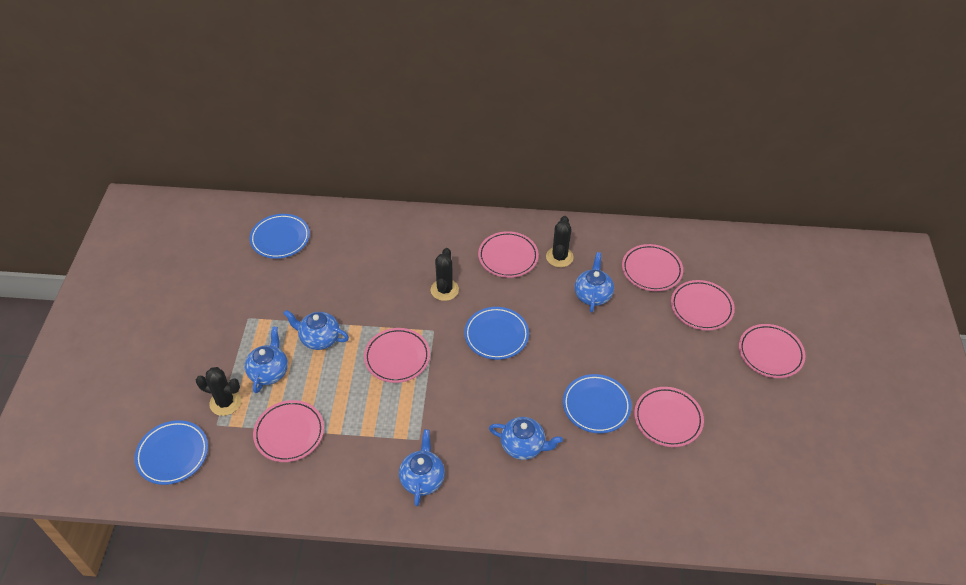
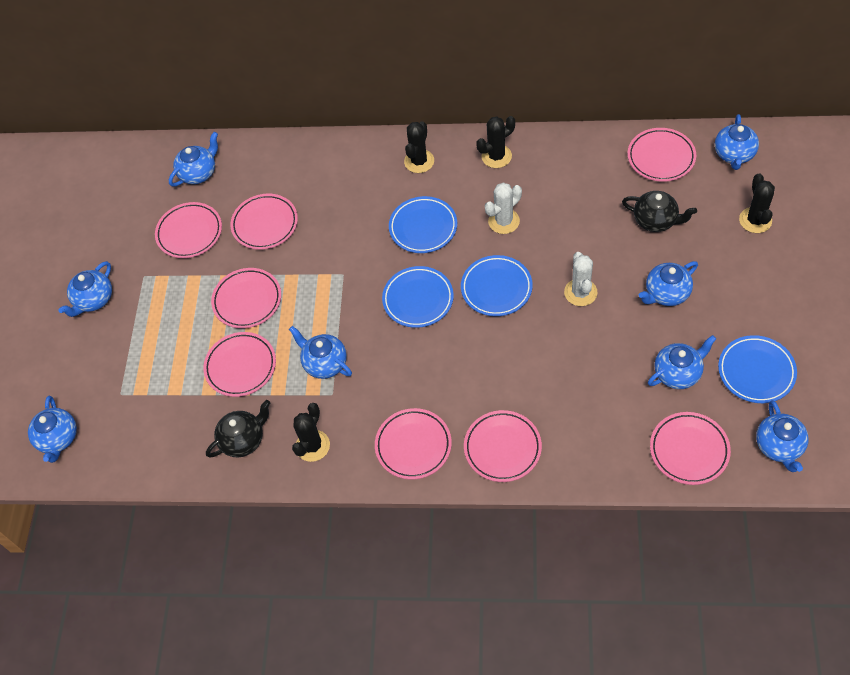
black cactus: [196,367,241,416] [431,248,459,301] [546,216,574,267] = 3 -> [292,403,330,462] [404,121,434,173] [476,116,515,168] [739,173,775,233] = 4
black teapot: none = 0 -> [206,400,270,458] [622,191,697,232] = 2
blue teapot: [245,326,288,393] [283,310,349,350] [399,429,445,506] [489,417,563,460] [575,252,614,312] = 5 -> [28,395,77,463] [58,261,112,317] [169,132,218,186] [289,326,352,379] [639,261,698,306] [648,335,716,389] [715,114,759,170] [756,400,809,472] = 8
pink plate: [253,400,324,462] [364,328,430,383] [478,231,539,278] [622,244,683,291] [634,387,704,447] [671,280,735,331] [739,324,806,378] = 7 -> [155,202,222,258] [203,332,276,397] [211,268,281,328] [230,194,298,250] [375,408,452,480] [464,410,542,482] [627,128,696,182] [650,412,731,485] = 8
white cactus: none = 0 -> [485,182,522,234] [564,252,597,306] = 2

